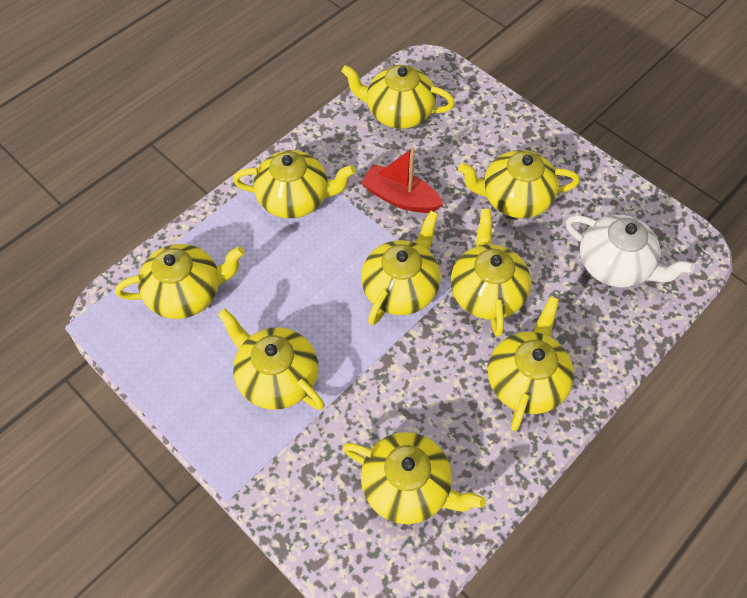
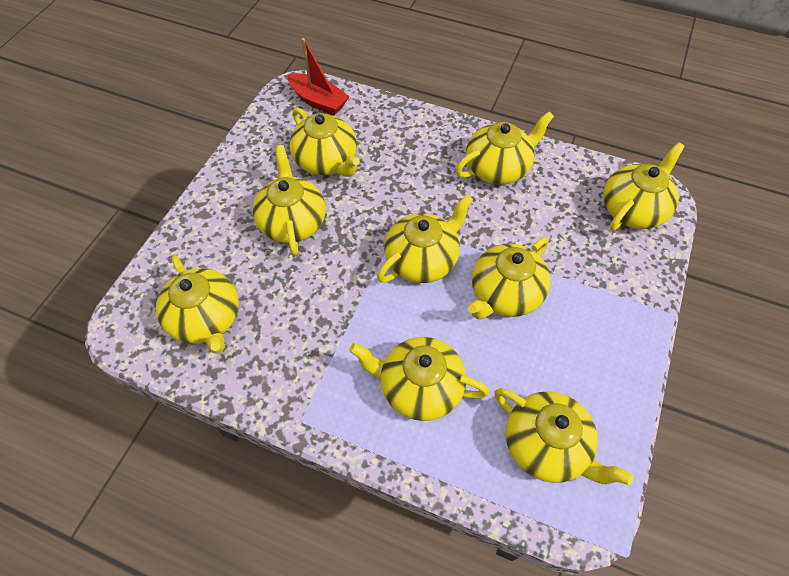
white teapot: [566,215,695,288] = 1 -> none = 0

